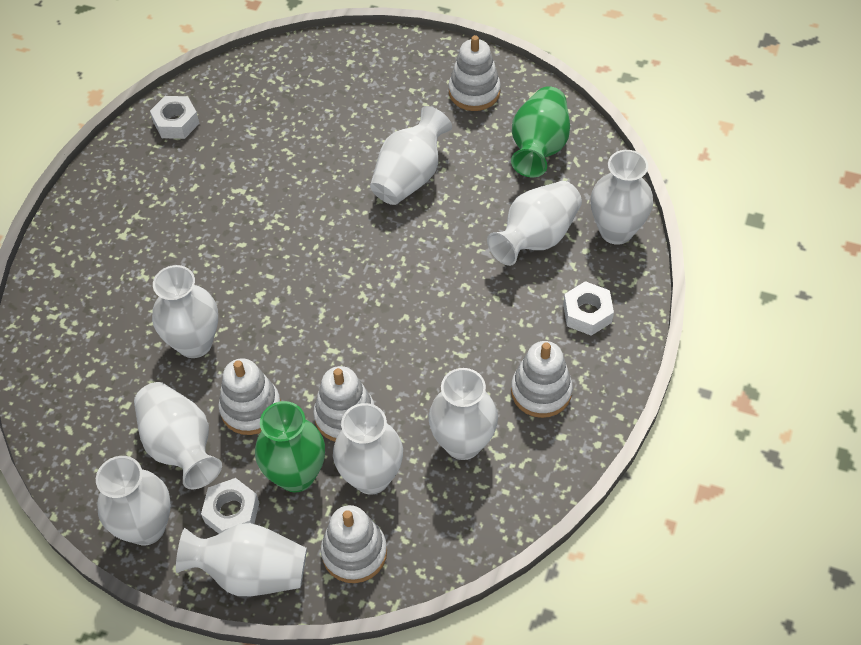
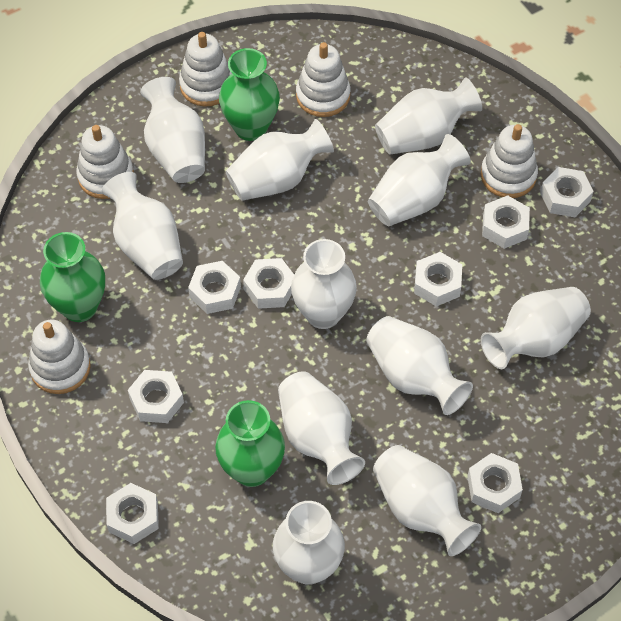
green vase: [255,401,325,492] [511,86,570,177] = 2 -> [40,232,105,322] [215,400,285,487] [219,48,280,141] = 3
white nut: [150,96,200,139] [201,478,259,534] [563,281,614,336] = 3 -> [106,483,159,544] [128,370,184,423] [188,261,241,314] [243,258,294,309] [414,252,462,307] [467,453,523,513] [482,195,530,249] [540,167,594,217] = 8
white vase: [96,456,171,545] [134,382,222,489] [152,265,218,358] [176,523,307,596] [333,403,403,494] [370,106,452,205] [428,368,498,460] [487,181,582,266] [591,150,653,245] = 9 -> [102,172,183,280] [140,77,205,183] [225,119,334,201] [273,501,345,585] [278,371,365,485] [291,239,357,329] [366,316,473,415] [368,134,471,226] [373,445,481,556] [375,78,482,155] [481,287,591,369] = 11

